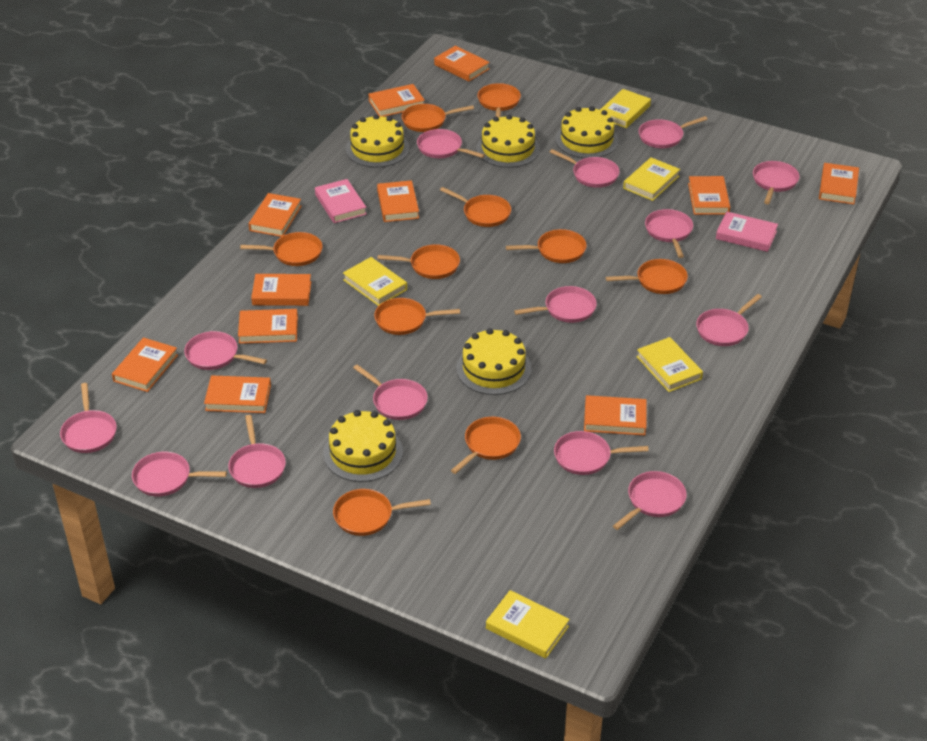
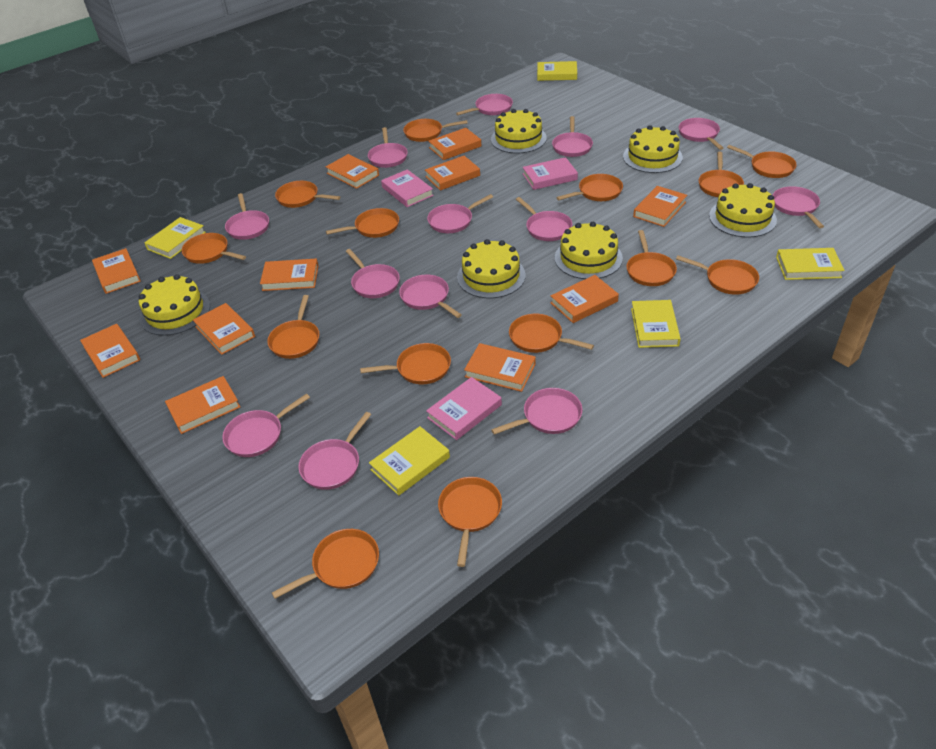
orange pan: [240,232,323,266] [333,489,431,536] [374,298,460,335] [378,244,460,279] [402,104,474,132] [440,187,511,227] [451,417,521,474] [477,83,521,118] [506,229,587,263] [606,259,688,294] = 10 -> [182,233,246,264] [267,295,320,359] [272,529,379,599] [275,181,340,208] [326,208,399,238] [360,343,451,384] [403,119,467,142] [438,477,502,567] [509,314,594,353] [556,174,623,201] [626,230,677,286] [676,255,759,295] [699,152,744,197] [727,145,797,178] = 14
pink book: [315,179,367,223] [716,212,778,252] = 2 -> [381,169,434,207] [426,377,502,440] [523,157,578,190] = 3
pink pan: [60,383,117,453] [132,452,227,497] [184,331,267,370] [228,415,286,488] [353,365,428,420] [417,129,485,158] [514,286,597,323] [550,149,620,188] [554,431,649,475] [613,471,687,530] [639,116,708,148] [645,209,693,258] [696,294,762,346] [753,161,800,204] = 14 -> [222,394,310,457] [225,193,269,240] [298,412,371,490] [346,249,400,298] [368,127,408,168] [399,275,462,318] [427,194,493,233] [456,94,513,115] [491,388,582,435] [516,197,573,241] [552,116,593,157] [679,118,723,150] [773,186,824,228] = 13
yellow cake: [323,410,403,482] [346,114,409,168] [456,328,531,395] [476,115,540,168] [555,106,619,158] = 5 -> [139,274,210,336] [457,239,526,298] [491,109,547,153] [555,222,623,279] [623,125,683,173] [709,183,777,237] = 6

